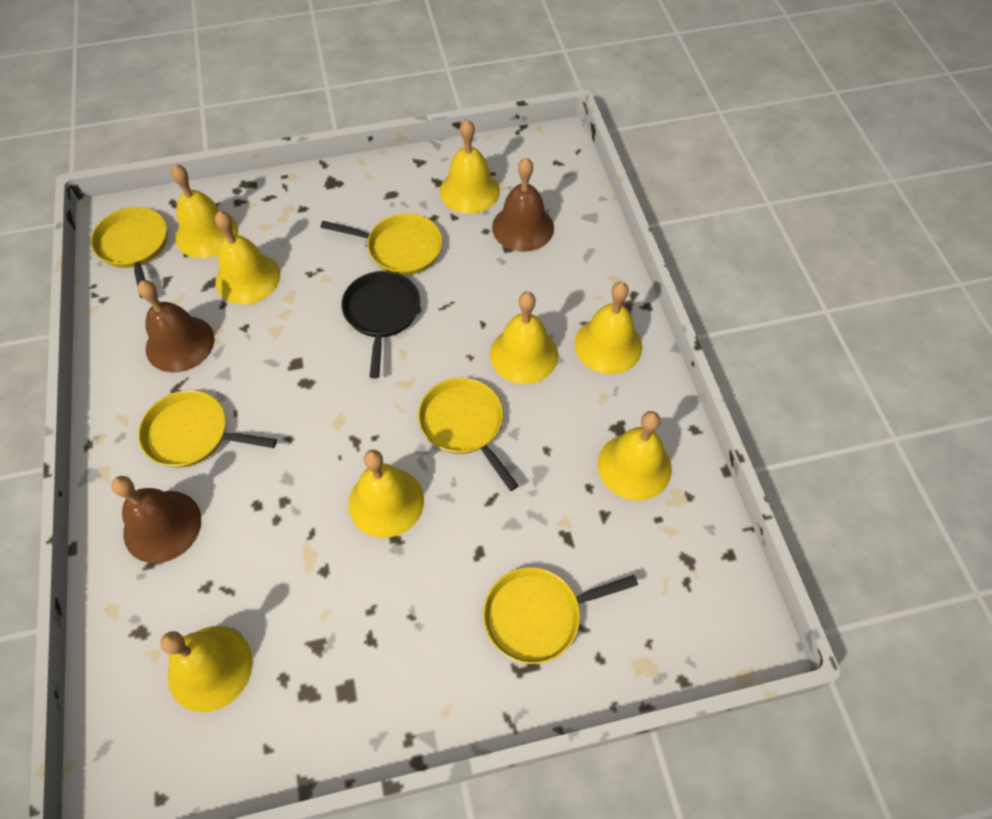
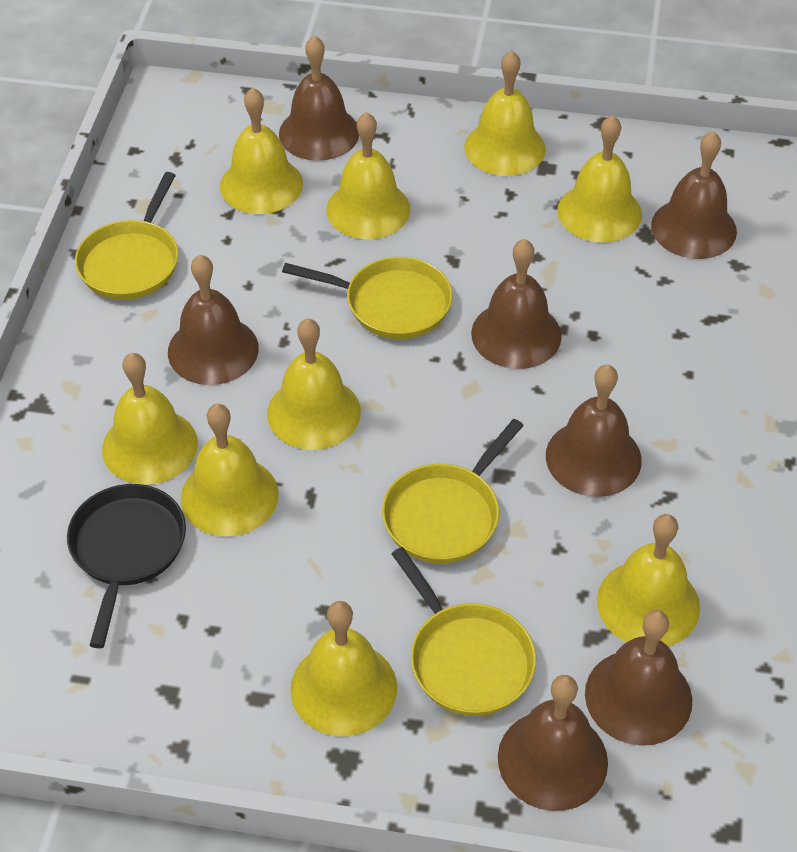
brown bell: [111,476,201,563] [137,280,215,373] [492,158,554,252] = 3 -> [168,255,259,385] [279,35,359,161] [471,239,562,369] [498,675,608,811] [546,365,642,497] [585,610,692,746] [651,131,737,259] = 7
yellow bell: [160,626,253,712] [171,164,238,258] [215,211,280,304] [349,450,424,538] [440,119,500,214] [490,292,558,384] [574,282,642,374] [598,411,672,501] = 8 -> [102,353,198,485] [181,404,279,536] [220,88,303,214] [267,318,361,450] [290,601,397,736] [326,112,411,239] [464,50,546,176] [557,115,642,243] [597,514,700,647] = 9
yellow pan: [91,207,167,298] [138,390,277,468] [320,214,442,275] [418,378,519,491] [483,567,638,664] = 5 -> [75,172,179,300] [282,257,452,339] [382,419,524,563] [392,547,536,716] = 4

